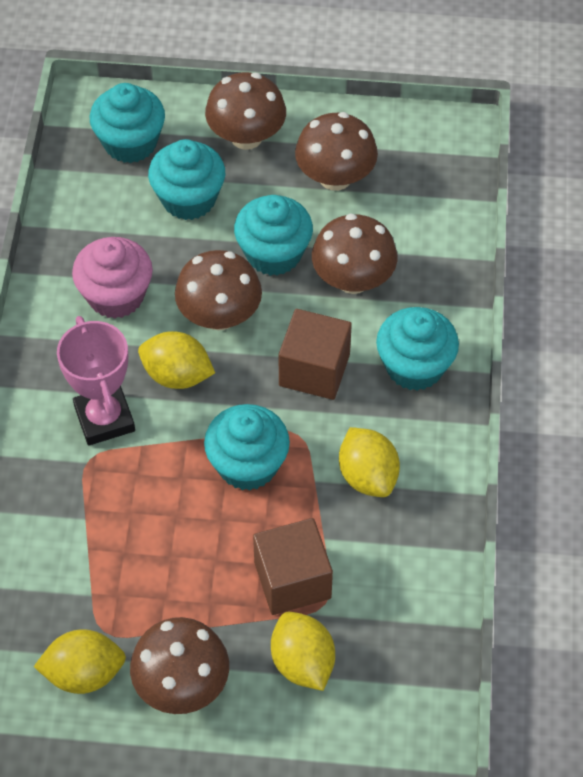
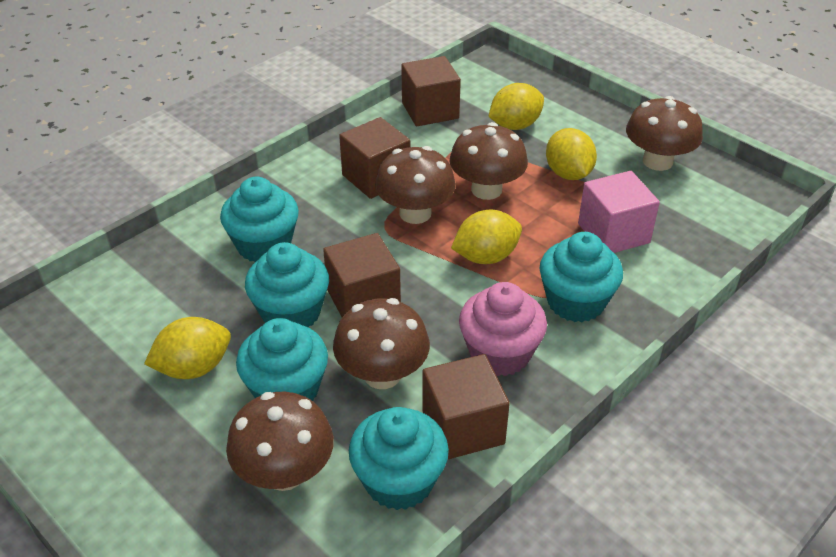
brown cube: [253,518,333,615] [278,309,352,400] = 2 -> [323,233,401,317] [339,117,410,199] [401,56,461,126] [422,354,510,459] = 4
pink cube: none = 0 -> [578,171,660,253] = 1
pink trophy: [57,316,135,446] = 1 -> none = 0

